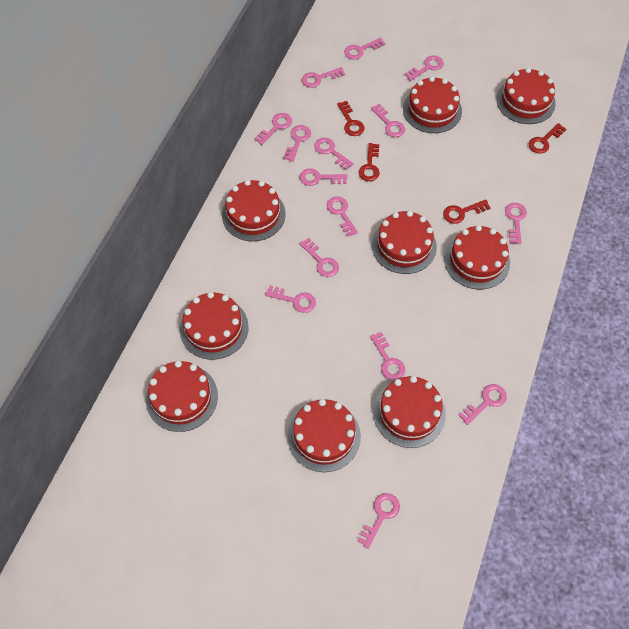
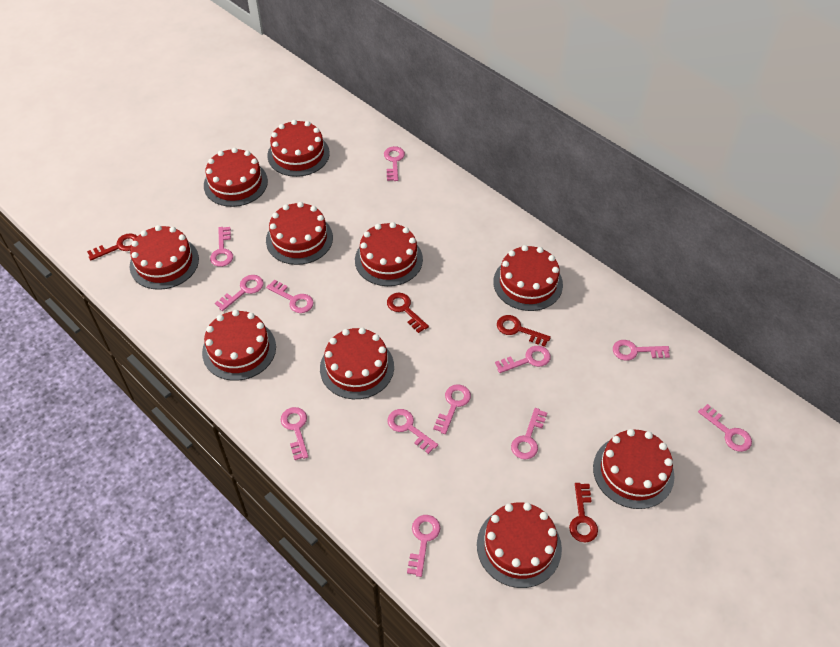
pink key: [254,113,292,145] [265,285,316,313] [283,125,311,162] [300,168,348,186] [300,238,339,277] [302,67,345,88] [314,138,354,170] [327,197,358,237] [344,37,385,60] [357,493,400,549] [370,332,405,380] [371,104,405,137] [404,55,444,81] [459,384,507,425] [505,203,527,244] = 15 -> [210,227,233,267] [215,275,264,311] [266,279,314,313] [281,407,308,460] [384,146,405,181] [387,409,438,454] [407,515,440,577] [433,384,471,434] [495,346,551,373] [511,408,547,460] [613,340,670,361] [698,404,752,452] = 12
red cake: [146,361,218,432] [180,292,249,360] [222,180,286,241] [287,399,361,472] [372,211,437,274] [373,376,446,448] [403,76,462,133] [444,225,510,289] [496,68,556,124] = 9 -> [130,225,199,290] [202,310,276,381] [204,148,268,207] [266,202,333,265] [267,120,330,177] [320,328,394,399] [355,222,423,286] [477,503,562,588] [493,245,563,311] [593,429,675,509] = 10

